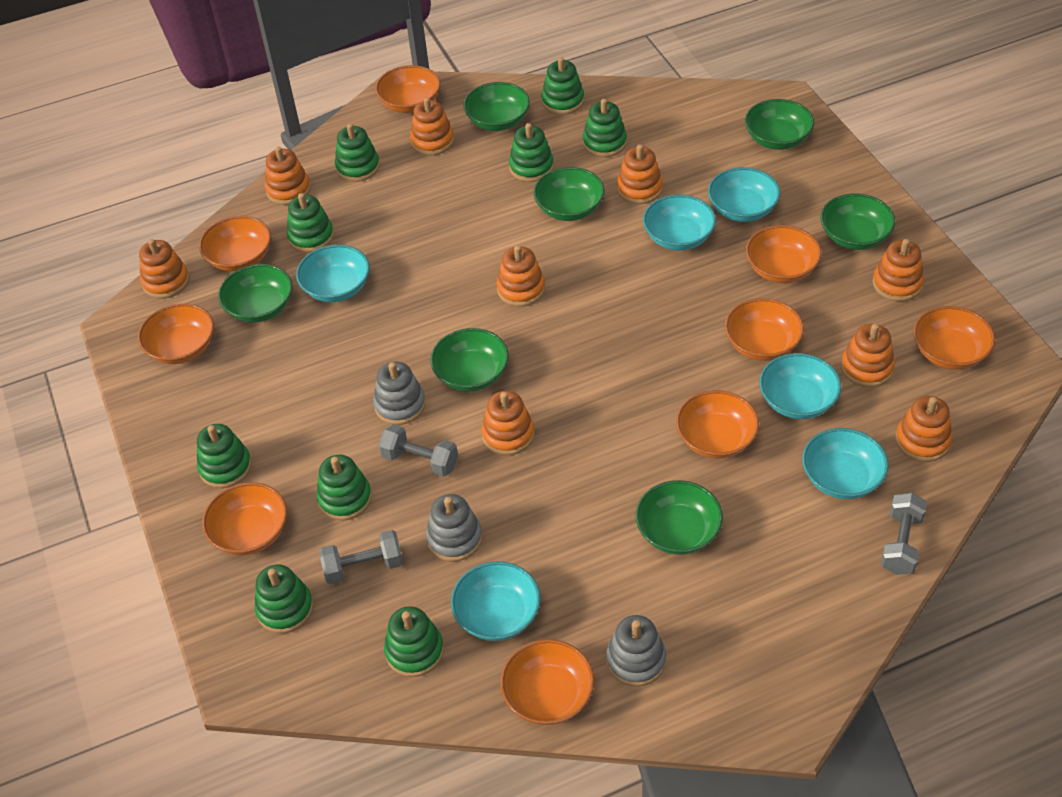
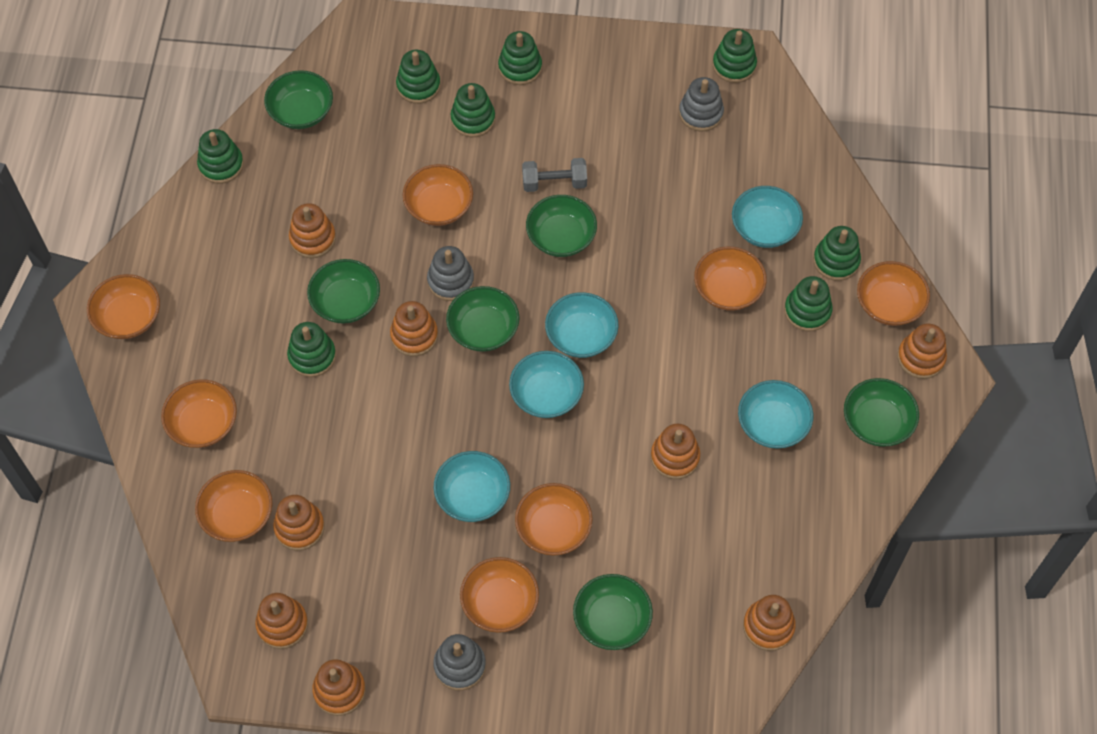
green bowl: [218,264,293,323] [430,328,509,392] [463,82,530,131] [533,167,605,221] [636,480,723,555] [745,99,814,150] [820,193,895,250] = 7 -> [264,70,333,129] [307,259,380,324] [446,286,519,352] [526,195,597,257] [573,574,653,650] [844,378,919,447] = 6
green stacking toy: [197,424,252,488] [254,564,314,633] [287,193,334,253] [316,455,372,521] [335,124,380,182] [384,606,444,677] [509,123,554,182] [541,57,584,115] [583,99,627,157] = 9 -> [197,129,244,184] [287,322,336,377] [396,50,441,104] [450,83,495,137] [498,31,542,85] [713,29,757,83] [784,276,833,331] [813,226,861,281] = 8
grey dumbbell: [319,530,404,585] [378,424,458,477] [881,492,927,575] = 3 -> [522,158,587,192] = 1
orange bowl: [138,303,214,364] [199,216,271,272] [202,482,287,555] [375,65,441,113] [500,639,594,725] [676,390,759,459] [725,298,804,361] [746,225,822,283] [913,306,995,370] = 9 -> [87,274,160,339] [161,379,237,448] [195,470,273,542] [403,164,473,226] [460,557,539,633] [515,483,593,556] [694,246,767,311] [857,261,930,326] = 8
orange stacking toy: [139,239,189,299] [265,146,311,205] [410,98,454,155] [481,391,535,455] [496,245,545,307] [617,144,663,204] [841,324,895,387] [873,239,924,301] [895,396,952,462] = 9 -> [255,593,308,649] [273,495,325,551] [289,203,336,258] [312,659,366,716] [390,301,438,356] [651,424,700,479] [743,595,796,651] [897,323,947,379] = 8
turquoise bowl: [296,245,370,302] [451,561,541,641] [643,195,716,251] [708,167,780,222] [759,353,842,419] [802,428,889,499] = 6 -> [433,451,510,522] [509,351,584,418] [545,292,619,358] [732,186,803,248] [738,380,814,448] = 5

